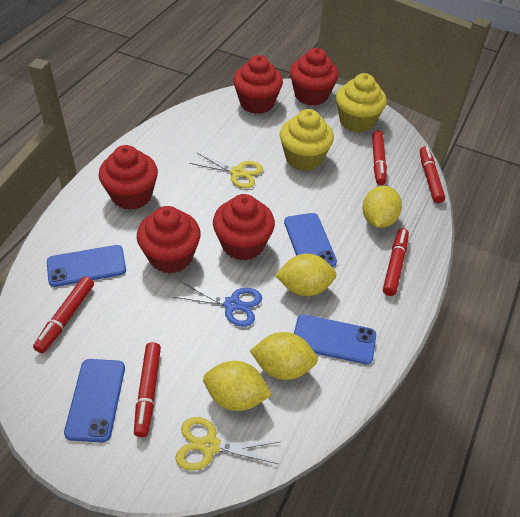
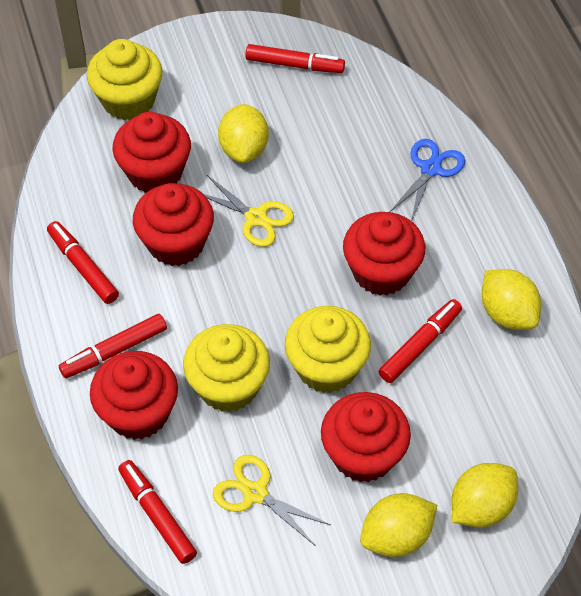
blue phone: [47,245,126,287] [64,359,125,442] [284,213,337,267] [294,314,376,364] = 4 -> none = 0
yellow cupcake: [280,109,334,171] [336,73,387,132] = 2 -> [87,39,162,120] [183,324,270,412] [285,306,371,393] = 3

